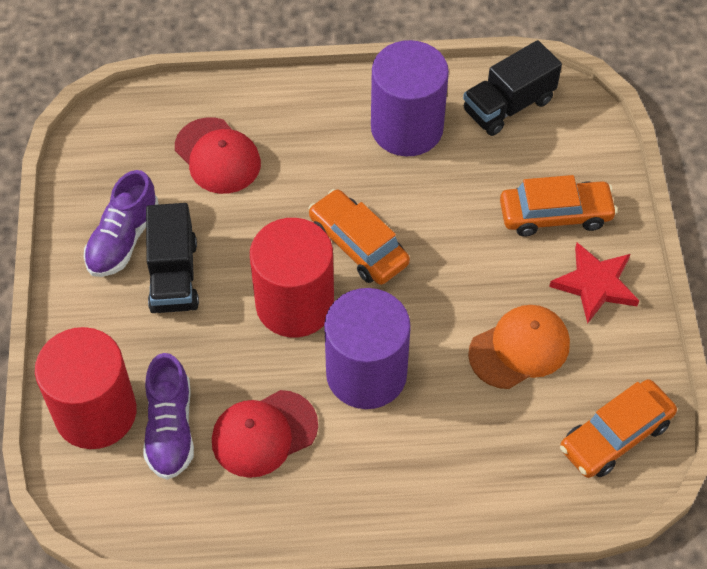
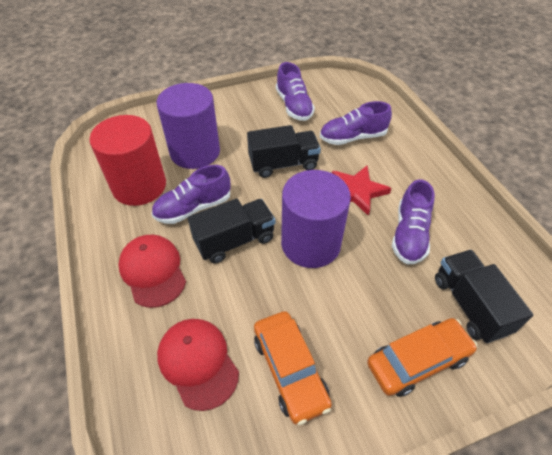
black truck: [146,203,199,313] [463,40,562,136] = 2 -> [188,199,275,264] [247,125,321,178] [435,250,533,343] = 3
orange cap: [468,305,570,389] = 1 -> none = 0
orange car: [309,189,410,285] [500,175,617,237] [560,379,677,478] = 3 -> [254,311,332,425] [367,318,477,397] = 2
purple shoe: [84,170,159,277] [143,353,194,480] = 2 -> [152,165,230,224] [276,62,315,121] [320,101,392,145] [392,179,435,264] = 4
red cylinder: [35,327,137,449] [250,218,334,337] = 2 -> [89,115,166,206] = 1

